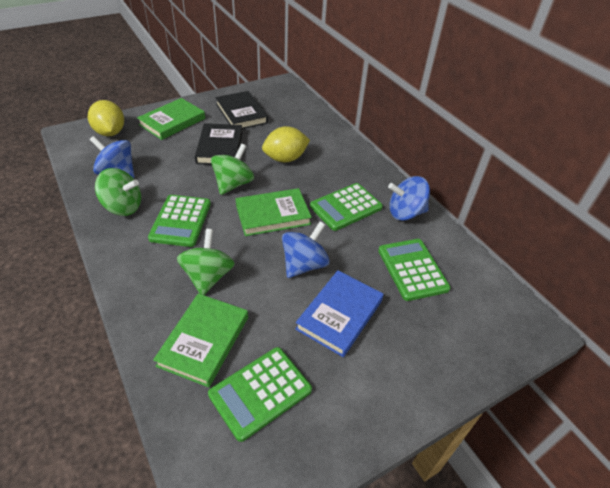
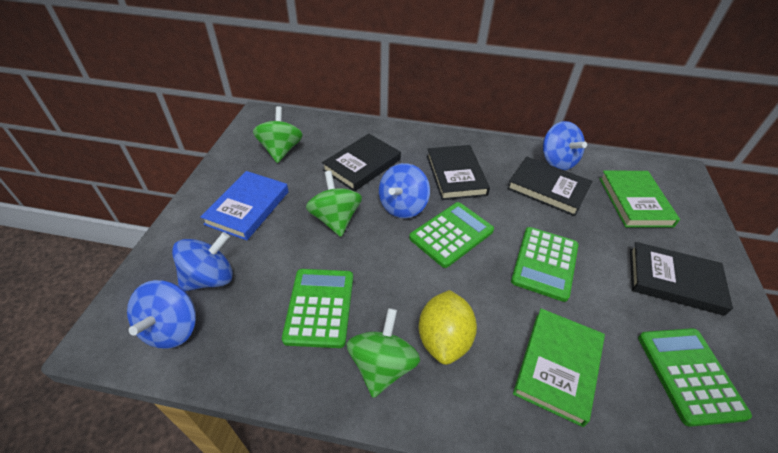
black book: [195,123,242,165] [215,91,268,129] = 2 -> [322,134,401,191] [427,145,490,200] [507,156,592,216] [630,242,733,316] = 4
blue spinning top: [89,136,134,178] [282,222,330,278] [388,176,430,221] = 3 -> [127,280,196,349] [172,232,233,291] [379,163,430,218] [543,121,587,170] = 4
green book: [137,98,205,140] [153,293,248,387] [236,188,312,236] = 3 -> [513,308,605,427] [599,171,680,227] = 2
yellow lemon: [88,100,124,136] [262,126,310,162] = 2 -> [419,290,477,365] = 1

